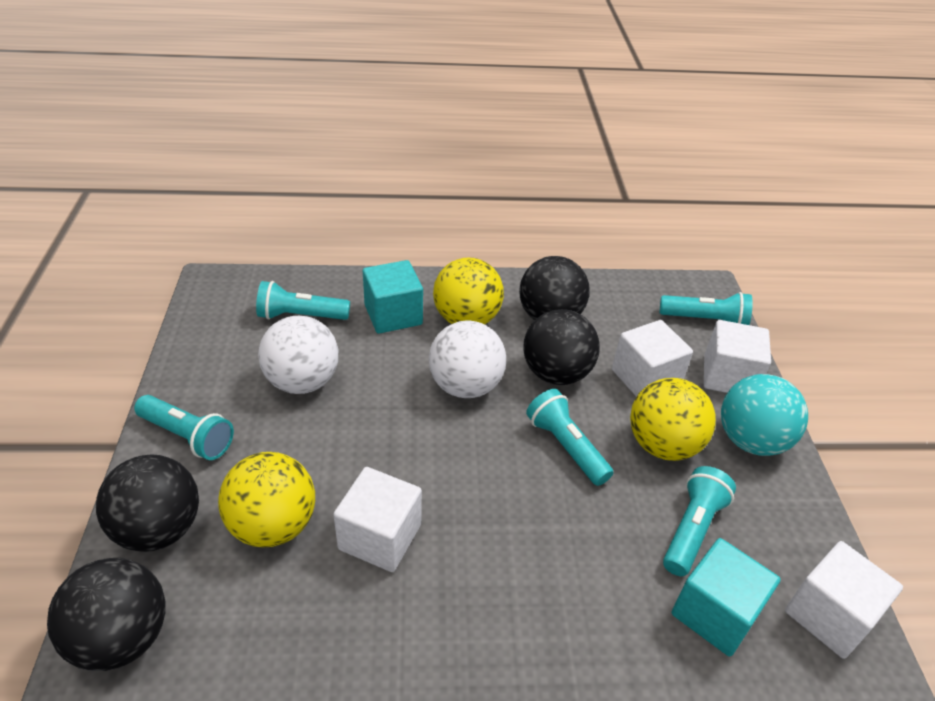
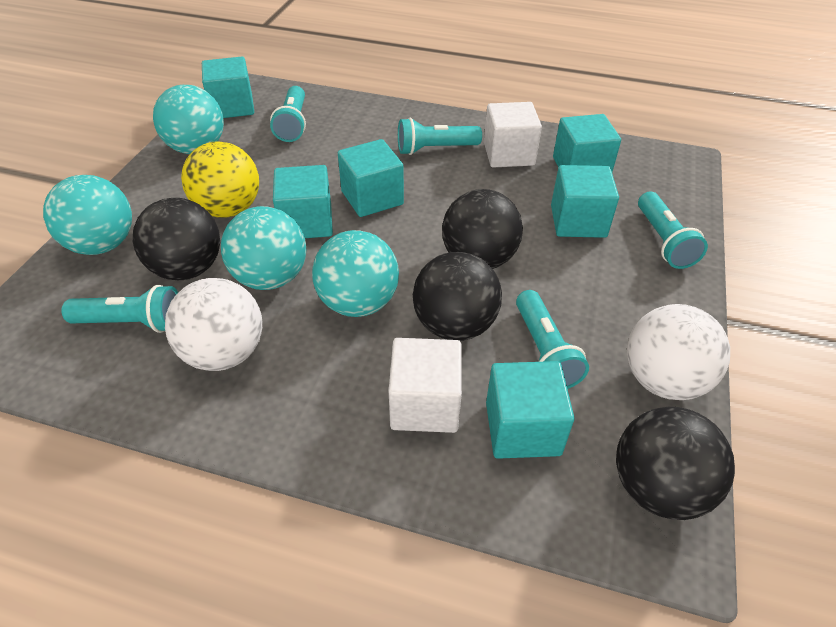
turquoise ball: [721,374,808,456] = 1 -> [43,175,132,255] [153,85,224,154] [221,206,306,290] [312,230,399,317] = 4
turquoise cube: [363,260,423,334] [672,538,781,657] = 2 -> [202,57,254,118] [273,165,333,238] [338,139,404,217] [486,361,574,459] [551,165,619,238] [553,114,621,172] = 6
white cube: [333,467,422,572] [612,320,693,397] [704,320,771,393] [785,541,903,659] = 4 -> [389,338,462,433] [484,102,542,168] = 2
yellow ball: [218,452,315,548] [433,257,504,325] [630,378,716,461] = 3 -> [181,142,259,218] = 1

